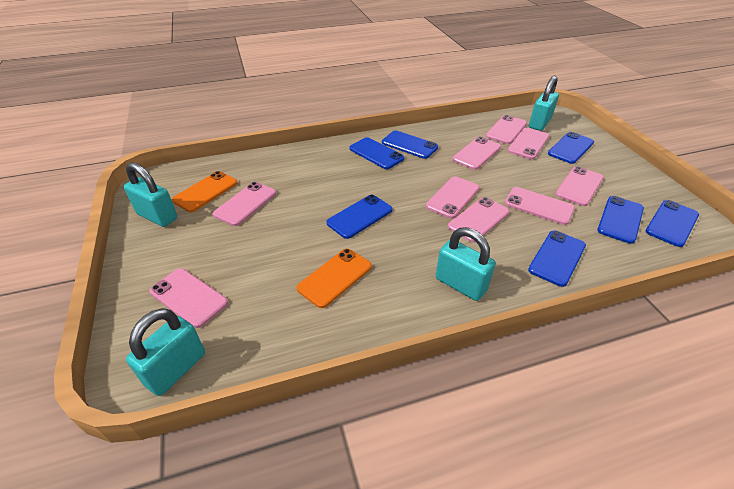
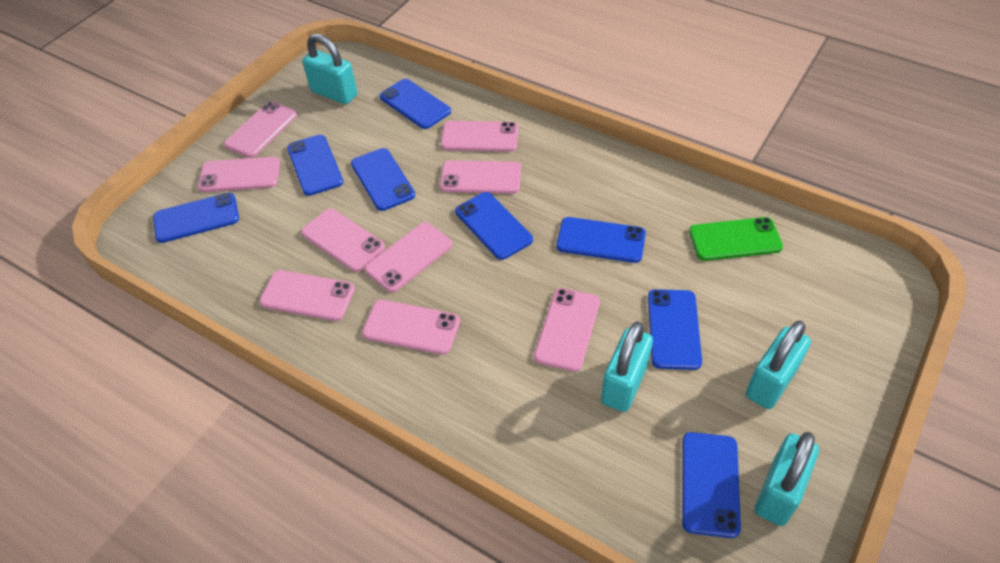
blue phone: [326,195,392,239] [349,137,404,169] [382,131,438,159] [528,231,586,287] [548,132,594,164] [597,196,644,244] [646,200,699,247] = 7 -> [153,193,239,243] [287,135,343,196] [351,148,415,211] [380,79,451,129] [455,192,533,260] [557,217,646,263] [648,289,702,370] [682,432,741,538] = 8
green phone: none = 0 -> [689,217,783,261] = 1
orange phone: [172,171,237,212] [297,249,372,308] = 2 -> none = 0

